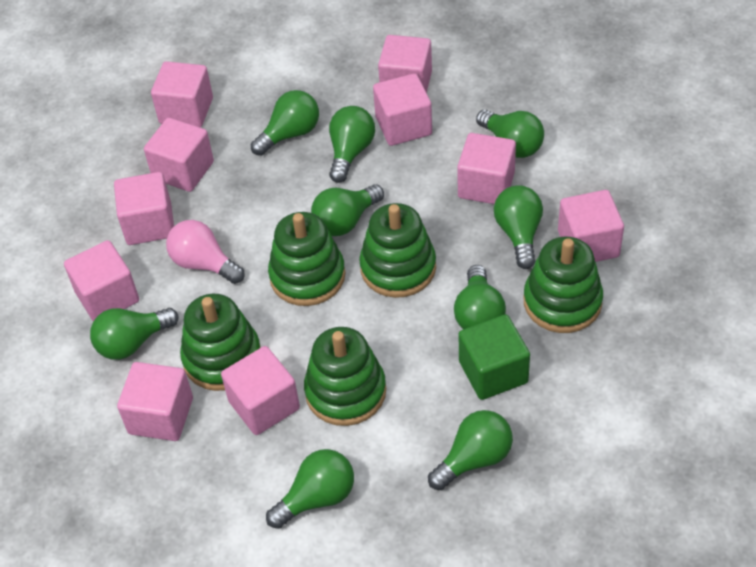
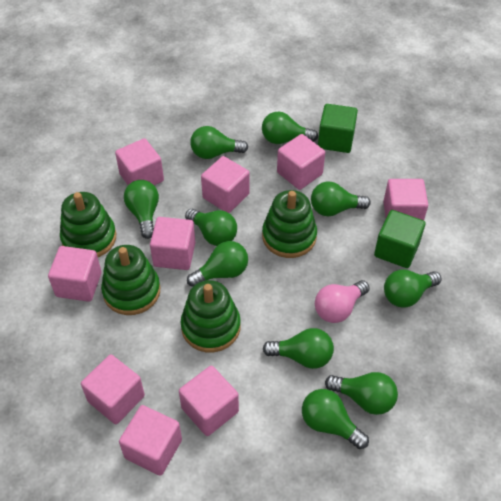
green cube: [459,314,530,400] = 1 -> [318,104,358,153] [374,210,425,268] = 2
green light bulb: [90,308,179,360] [251,90,319,156] [266,449,354,529] [311,184,384,236] [329,106,375,183] [428,410,513,490] [454,265,506,329] [476,110,544,158] [494,185,543,269] = 9 -> [124,180,159,239] [185,209,237,246] [187,241,248,287] [190,126,248,159] [262,111,318,144] [263,328,334,369] [302,389,369,449] [311,181,371,217] [325,372,398,415] [384,270,442,308] = 10
green stacking toy: [180,294,261,391] [268,212,346,306] [304,327,386,426] [359,203,436,298] [524,236,603,333] = 5 -> [60,192,116,257] [101,245,160,315] [181,280,241,352] [262,190,317,258] = 4
pink cube: [64,240,139,321] [114,172,174,245] [117,362,193,441] [144,118,214,192] [151,61,213,128] [221,346,300,435] [373,73,432,146] [378,35,432,93] [457,133,516,204] [558,190,624,262] = 10 -> [48,246,102,302] [81,355,145,424] [115,138,164,185] [119,405,182,476] [150,217,196,270] [179,366,239,436] [201,156,250,213] [277,134,325,190] [383,179,428,220] = 9

